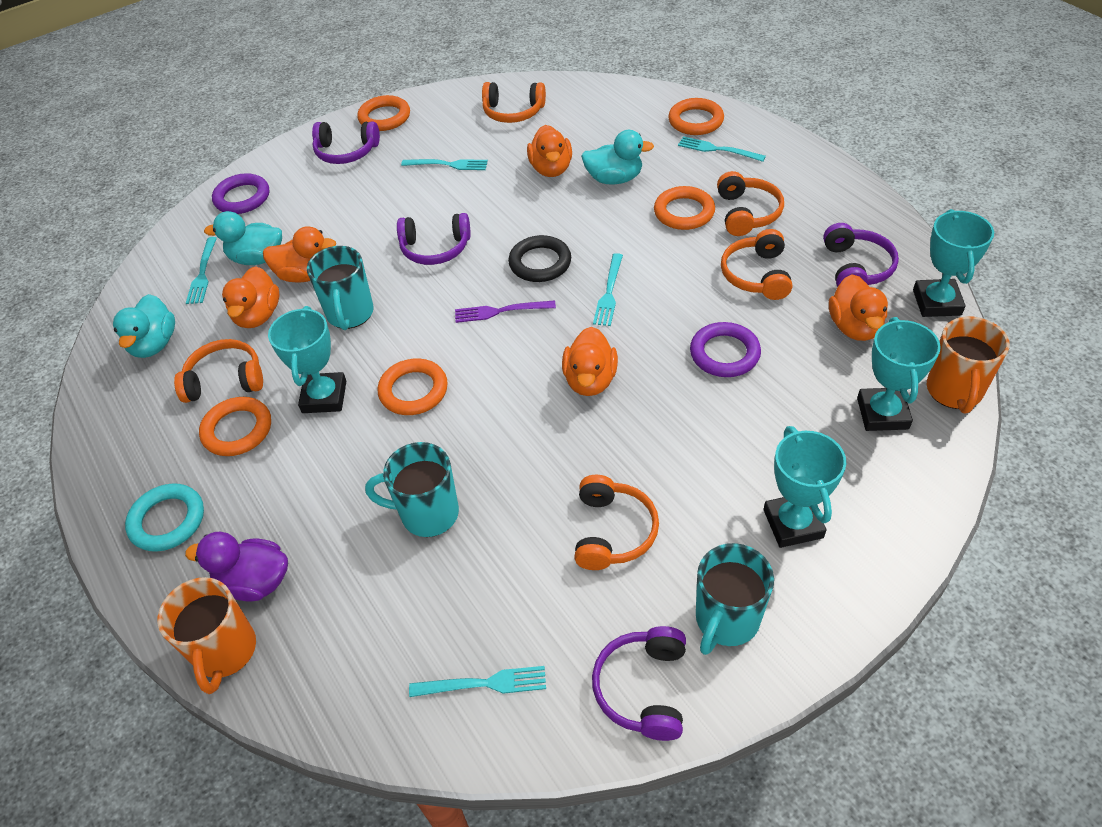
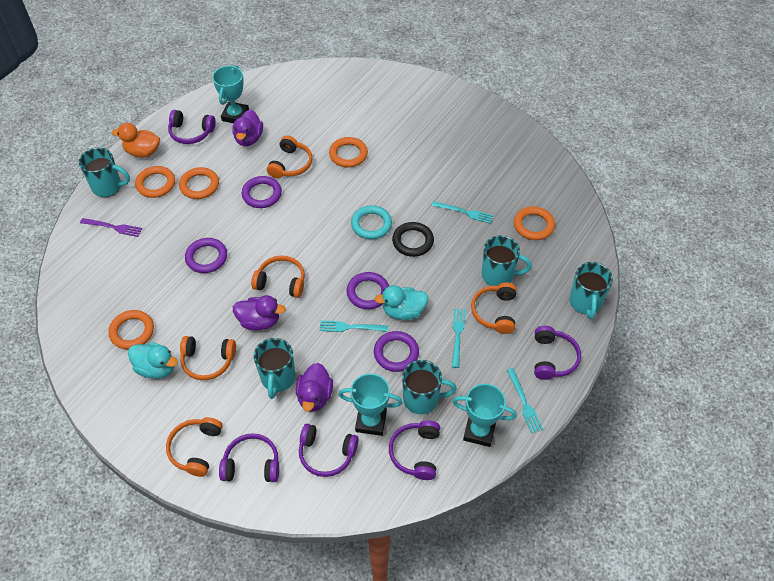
orange duck: [222,266,279,328] [263,226,336,283] [527,125,572,177] [562,327,618,396] [829,275,888,341] = 5 -> [112,123,160,158] = 1
orange mug: [157,577,256,694] [927,317,1010,413] = 2 -> none = 0
purple duck: [185,532,288,601] = 1 -> [232,109,263,146] [233,295,286,330] [296,363,333,412] = 3
purple headphones: [312,121,380,164] [397,213,471,265] [592,626,686,741] [823,223,899,287] = 4 -> [168,110,216,144] [219,433,279,482] [299,424,359,477] [389,420,440,480] [534,326,581,380] = 5
purple ring: [212,173,269,214] [690,322,761,377] = 2 -> [185,238,227,273] [242,176,282,208] [347,272,389,309] [374,331,419,372] = 4
turquoise duck: [113,294,175,358] [204,211,282,265] [581,130,654,185] = 3 -> [128,342,178,378] [374,285,428,320] = 2
turquoise fork: [186,237,217,304] [401,159,488,170] [409,666,546,697] [593,253,623,326] [678,136,766,162] = 5 -> [319,320,388,332] [432,201,494,224] [452,308,466,368] [507,368,543,433] = 4
turquoise mug: [307,246,374,330] [365,442,459,537] [696,543,774,655] = 3 -> [79,147,130,197] [254,338,295,399] [402,360,457,414] [482,235,532,286] [570,262,613,319] = 5
turquoise trophy: [268,306,346,413] [763,426,846,548] [857,317,941,431] [913,209,994,317] = 4 -> [212,65,249,123] [338,374,403,436] [452,384,517,447] = 3

